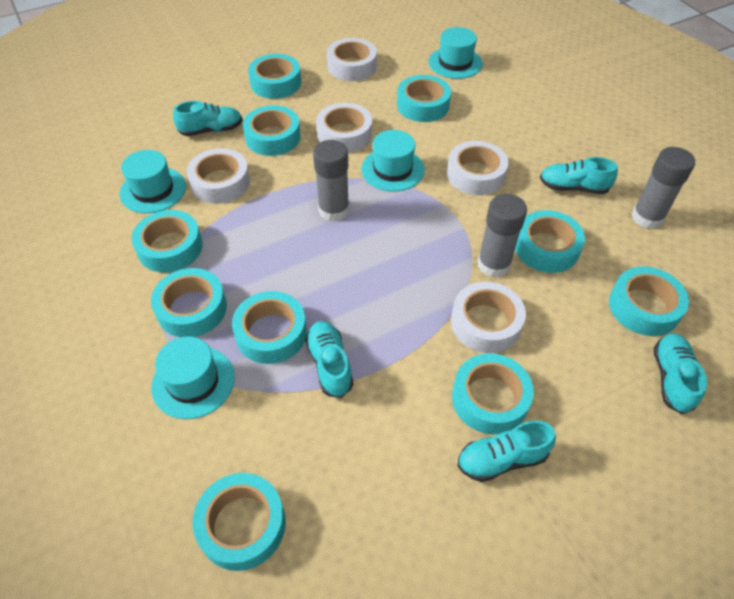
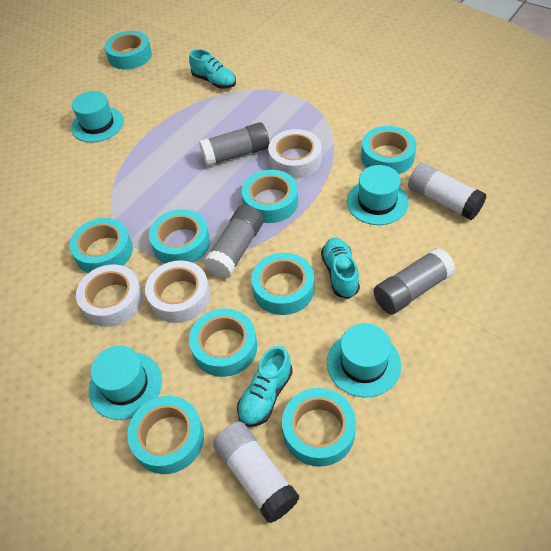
turquoise shoe: [173,101,243,136] [305,321,353,398] [458,420,556,482] [540,157,618,194] [654,333,707,414] = 5 -> [189,49,236,89] [237,346,293,427] [321,238,360,299] = 3
turquoise tape: [131,210,203,273] [151,268,227,337] [192,473,286,571] [232,291,307,364] [243,105,301,156] [248,54,301,99] [397,75,451,122] [452,353,534,435] [515,210,585,273] [609,267,689,336] = 10 -> [69,218,133,273] [105,31,152,70] [127,396,204,474] [149,209,210,264] [189,308,257,377] [242,170,298,223] [251,253,314,315] [282,388,356,467] [361,126,416,174] = 9
white glue stick: none = 0 -> [213,421,299,523] [408,163,487,220] = 2
white tape: [187,148,250,204] [316,103,372,153] [327,38,377,81] [447,141,509,195] [451,282,526,353] = 5 -> [76,265,143,327] [145,260,210,323] [268,129,322,179] = 3

